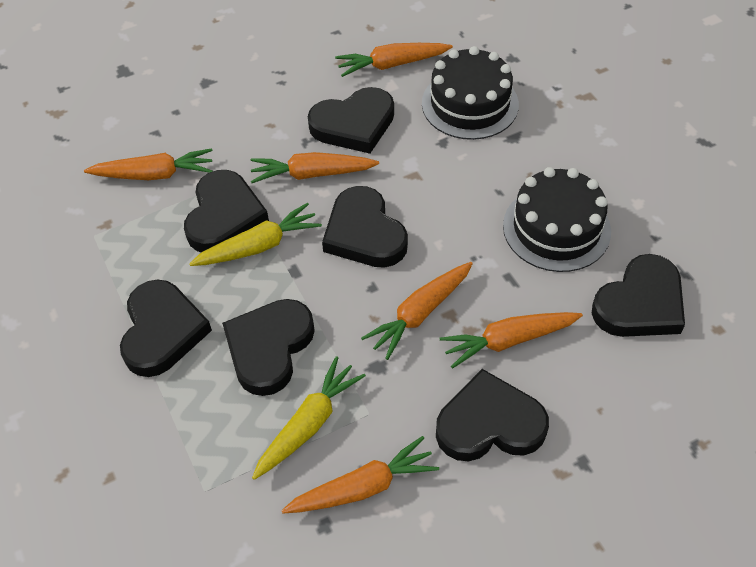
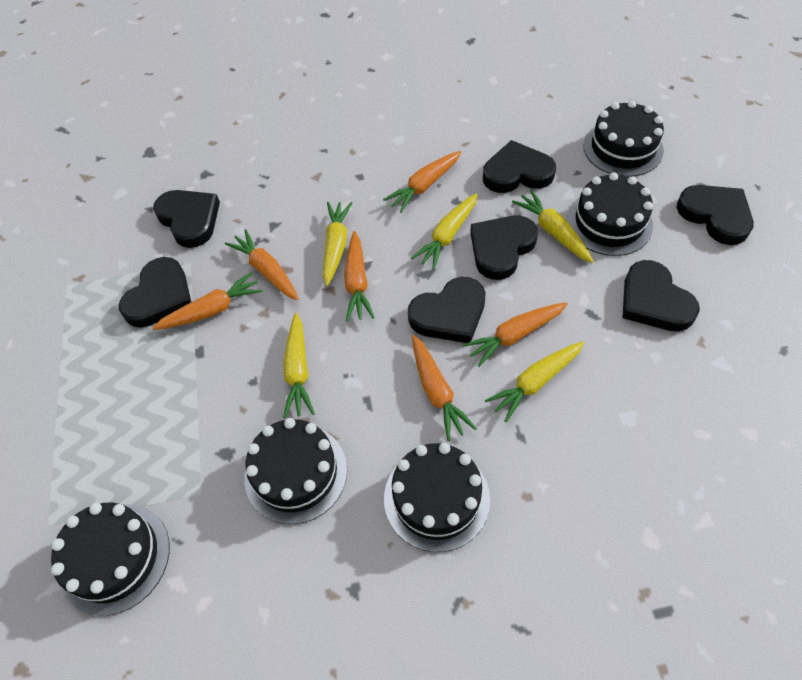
black cake: [422,46,519,140] [503,167,611,272] = 2 -> [51,503,170,616] [244,418,347,524] [384,443,490,552] [567,172,653,256] [583,100,664,177] = 5
yellow carrot: [189,203,322,266] [252,356,366,480] = 2 -> [283,313,315,418] [323,202,352,286] [411,193,477,270] [485,341,584,422] [512,190,594,263] = 5

